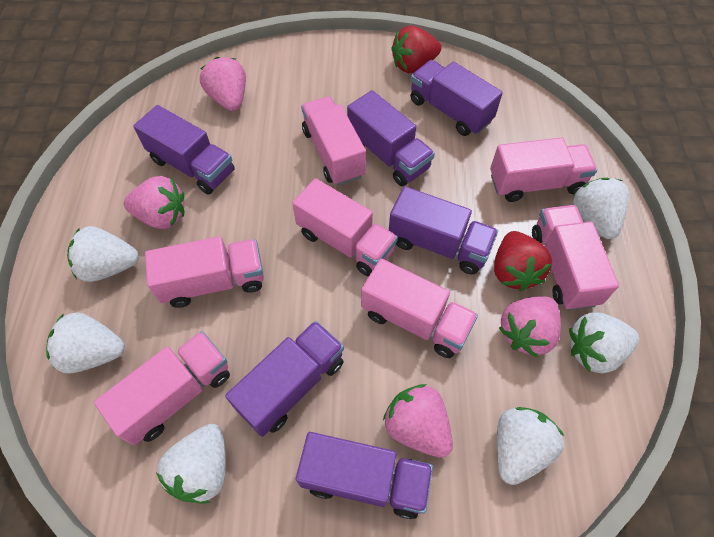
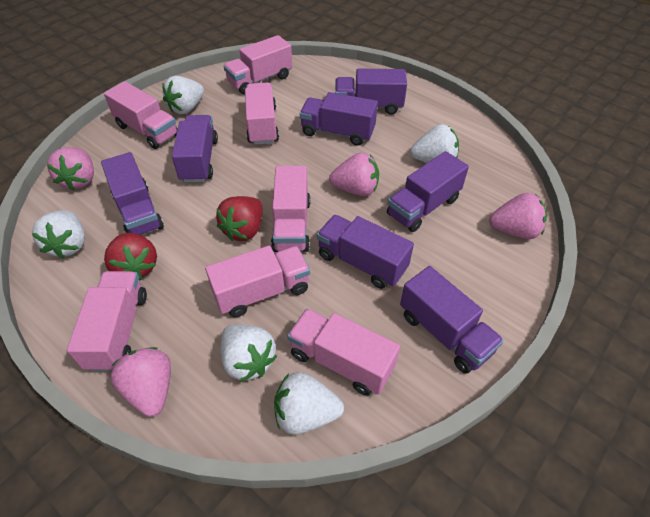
purple truck: [133,105,235,194] [225,321,344,437] [296,432,433,519] [347,90,435,186] [389,186,498,274] [410,60,503,136] = 6 -> [101,152,164,235] [172,115,218,183] [300,92,378,146] [317,215,414,289] [335,69,407,115] [387,151,469,232] [400,266,504,374] = 7
white strawberry: [46,312,125,374] [67,226,139,282] [156,424,226,503] [497,407,564,485] [569,312,639,373] [573,178,629,239] = 6 -> [32,210,85,259] [162,76,204,114] [221,324,277,382] [274,372,344,435] [410,124,459,163] = 5

